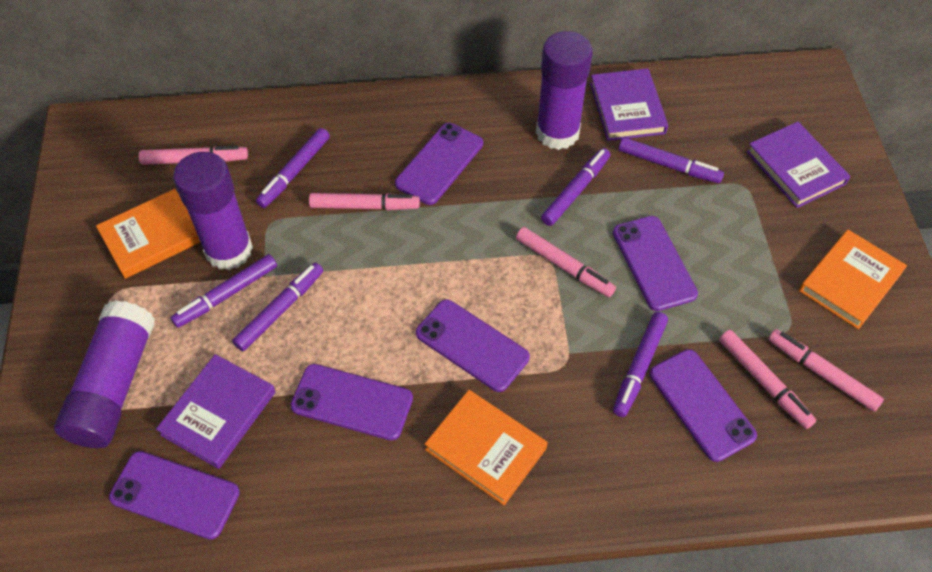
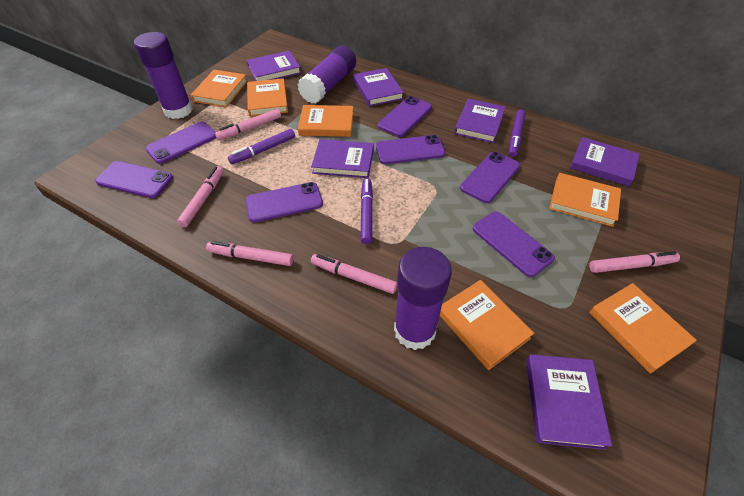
orange book: [96,189,200,279] [425,390,548,505] [799,230,907,329] = 3 -> [191,70,248,107] [247,78,288,117] [298,105,354,137] [439,280,534,370] [549,173,621,227] [589,283,697,374] = 6
purple book: [156,354,275,469] [590,68,668,141] [746,122,850,208] = 3 -> [247,51,301,81] [311,139,374,178] [353,68,404,107] [454,99,506,143] [526,354,612,450] [570,137,640,186] = 6
purple marker: [171,254,277,328] [232,263,323,351] [256,128,330,208] [541,148,610,226] [613,312,668,417] [619,137,724,183] = 6 -> [228,129,295,164] [360,178,373,244] [509,110,525,157] = 3
purple phone: [109,451,240,539] [291,364,413,440] [395,123,483,205] [416,299,530,392] [613,216,698,311] [650,349,757,462] = 6 -> [95,161,173,198] [145,122,216,164] [245,182,323,223] [376,135,446,164] [378,96,432,137] [460,152,520,203] [473,211,555,277] = 7

